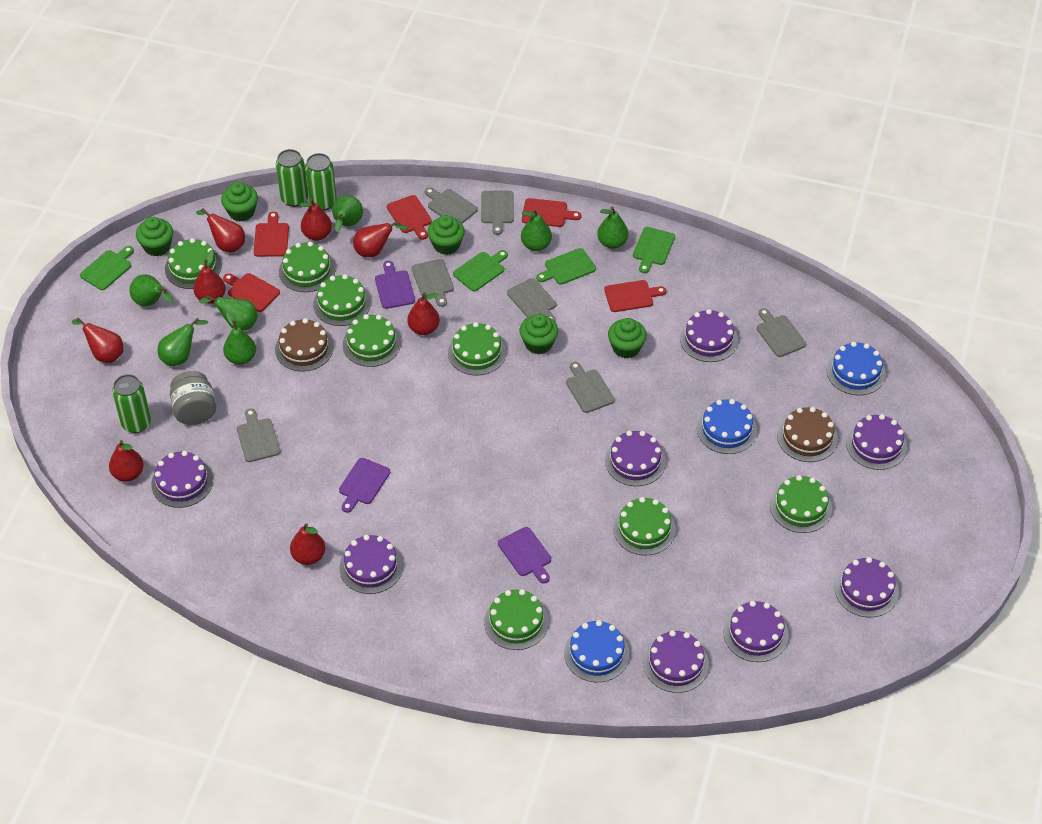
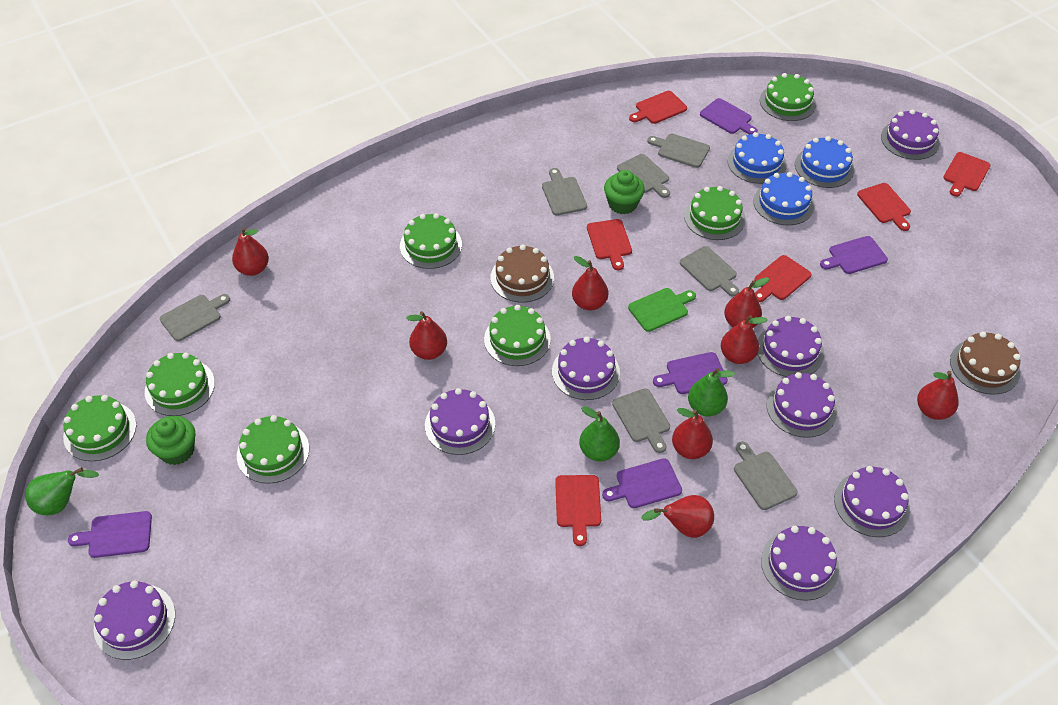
green cake: [165,238,222,289] [279,242,335,292] [313,274,371,326] [343,314,401,367] [448,322,506,376] [484,589,549,650] [613,497,676,556] [770,475,832,533] = 8 -> [63,395,136,461] [145,353,215,416] [237,415,309,484] [400,213,462,269] [484,305,551,366] [684,186,746,240] [760,73,816,121] = 7
green can: [112,374,151,433] [276,149,308,207] [305,153,337,211] = 3 -> none = 0
green cupcake: [136,217,173,256] [221,182,258,222] [427,215,465,255] [520,314,558,354] [608,318,647,359] = 5 -> [146,416,196,465] [604,170,645,214] = 2
green cutting board: [80,246,134,290] [453,250,508,291] [536,248,596,285] [633,227,675,273] = 4 -> [628,288,696,332] = 1
green pear: [130,275,173,306] [158,318,208,366] [199,295,258,330] [223,311,256,365] [332,195,363,232] [521,209,552,251] [597,207,629,249] = 7 -> [26,467,99,515] [579,406,620,461] [688,368,735,417] = 3
grey jar: [170,371,216,425] = 1 -> none = 0
purple cutting board: [339,458,390,513] [375,261,415,309] [498,527,551,583] = 3 -> [68,511,152,558] [602,458,682,508] [653,352,728,394] [700,98,758,134] [820,236,888,274] = 5
red cutting board: [223,273,280,312] [254,211,289,257] [387,195,432,240] [522,198,581,227] [604,280,666,312] = 5 -> [555,475,601,546] [587,219,632,270] [629,91,687,124] [754,255,811,302] [857,183,911,231] [943,152,990,197] = 6

